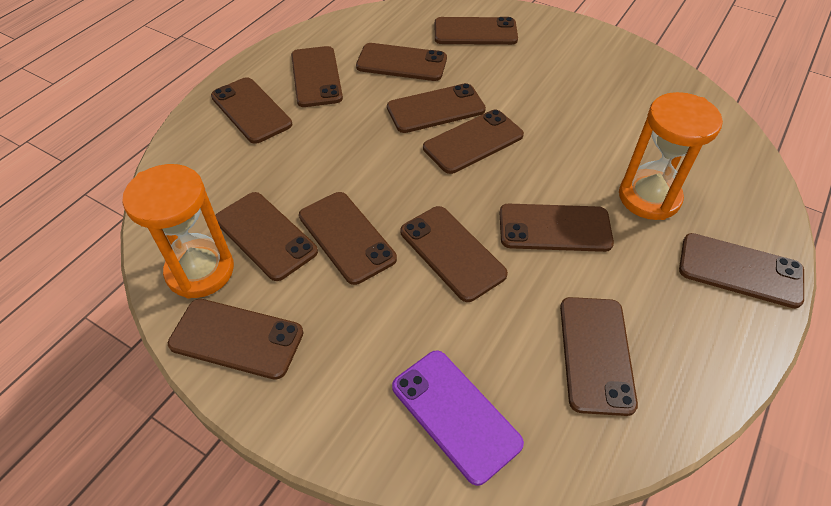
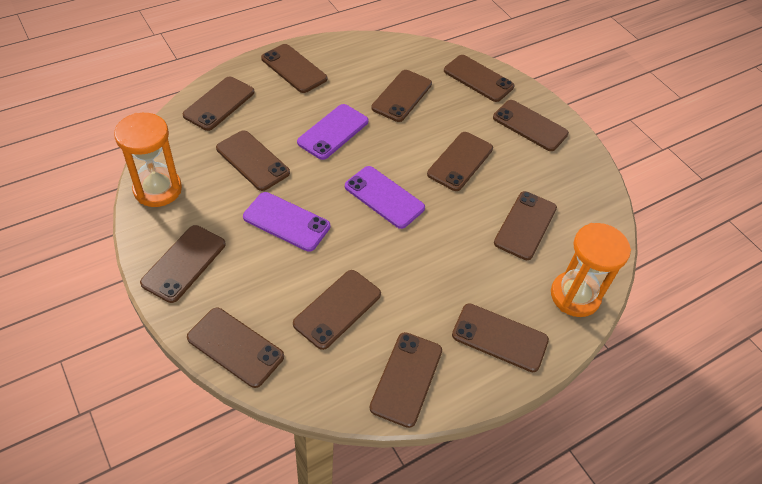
purple phone: [392,350,524,486] = 1 -> [243,192,330,252] [297,104,369,160] [345,166,425,229] = 3

